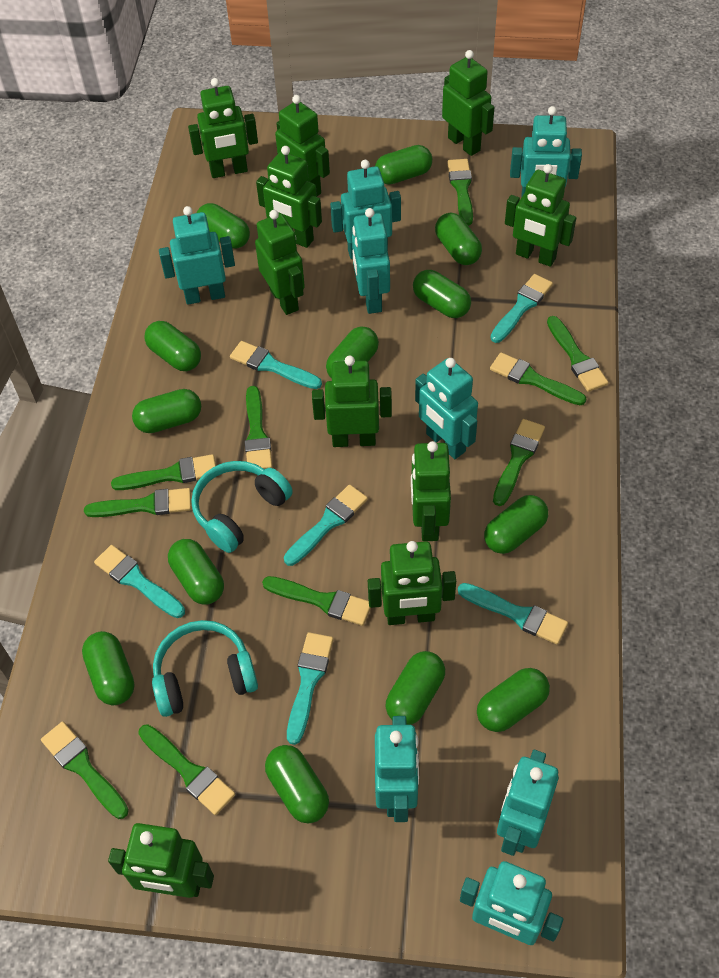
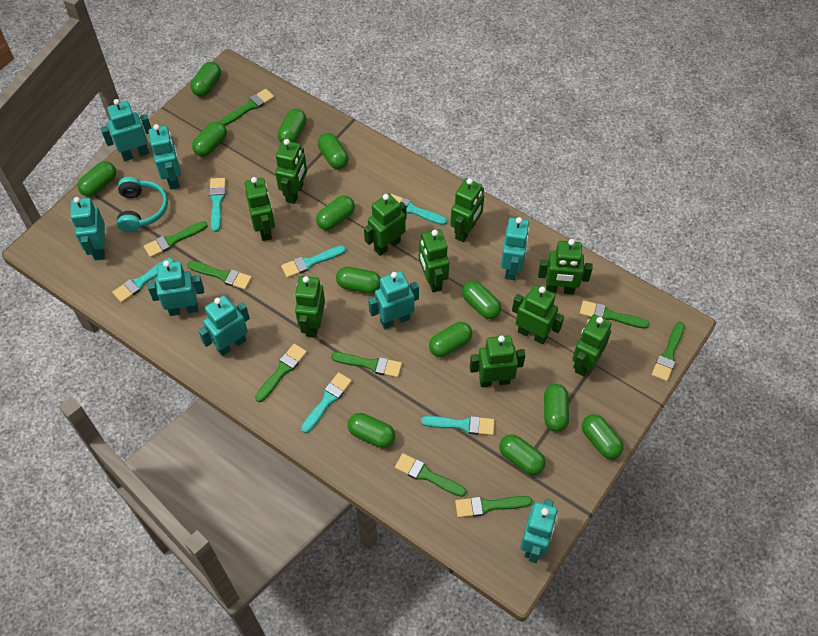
green brush: [41,722,129,819] [84,488,191,517] [111,454,216,490] [138,724,235,815] [245,386,272,469] [262,576,371,626] [447,159,473,225] [490,352,586,405] [493,419,545,506] [547,316,608,392] = 10 -> [144,221,208,258] [187,261,252,290] [220,89,274,126] [255,344,307,402] [331,352,402,378] [395,453,466,497] [455,496,532,518] [580,300,650,329] [652,322,685,382] = 9
turquoise headphones: [152,620,258,717] [191,461,293,553] = 2 -> [117,177,168,232] = 1

